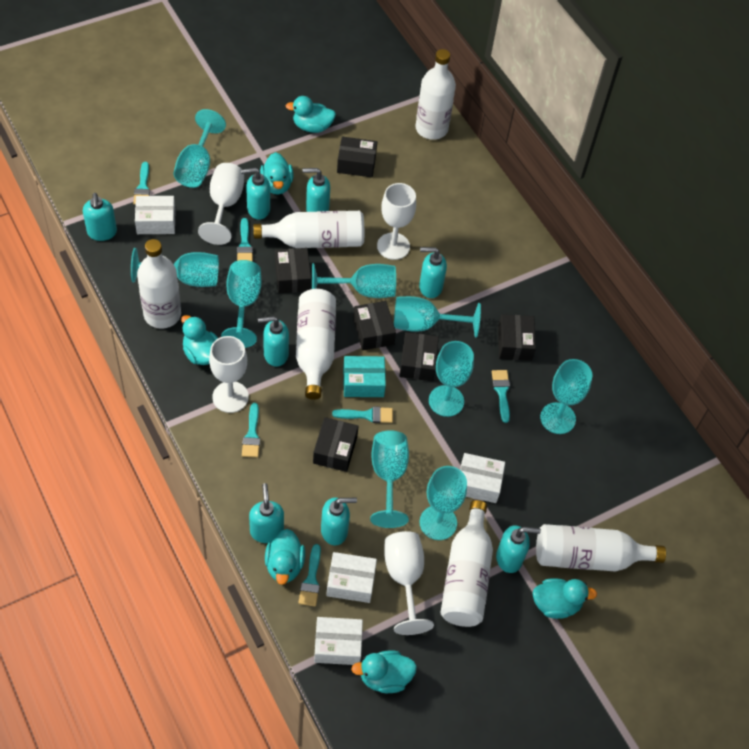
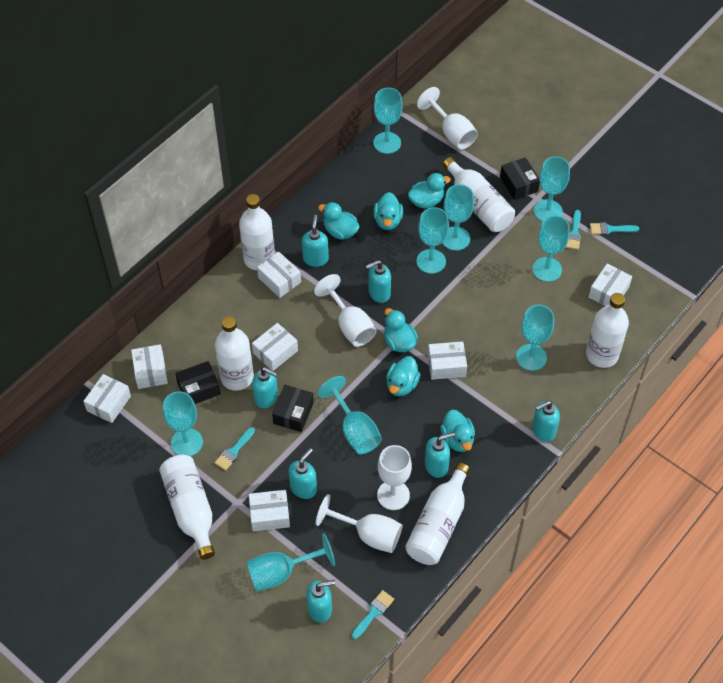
black box: [275,248,311,293] [313,417,359,472] [337,137,377,177] [353,301,396,350] [399,332,439,381] [498,314,536,361] = 6 -> [175,361,221,404] [272,385,314,432] [500,157,540,200] = 3
turquoise box: [343,356,386,397] = 1 -> none = 0
turquoise brush: [133,162,150,205] [237,218,253,262] [242,403,260,458] [298,544,321,606] [332,406,393,423] [492,370,510,423] = 6 -> [215,427,255,471] [351,590,394,639] [566,210,581,250] [590,222,639,235] = 4
turquoise soap dispenser: [83,193,117,241] [241,168,270,220] [249,483,284,543] [258,316,289,367] [302,168,330,212] [321,498,357,545] [419,247,447,298] [496,525,541,573] = 8 -> [252,367,278,408] [289,448,317,499] [302,215,329,267] [306,580,336,623] [366,260,391,303] [425,432,455,478] [532,401,560,442] = 7
white box: [135,196,176,234] [314,617,363,665] [326,552,377,603] [460,453,505,503] = 4 -> [83,374,131,423] [131,344,168,389] [249,490,290,531] [252,323,298,371] [257,251,301,298] [428,341,467,380] [589,264,632,306] = 7

